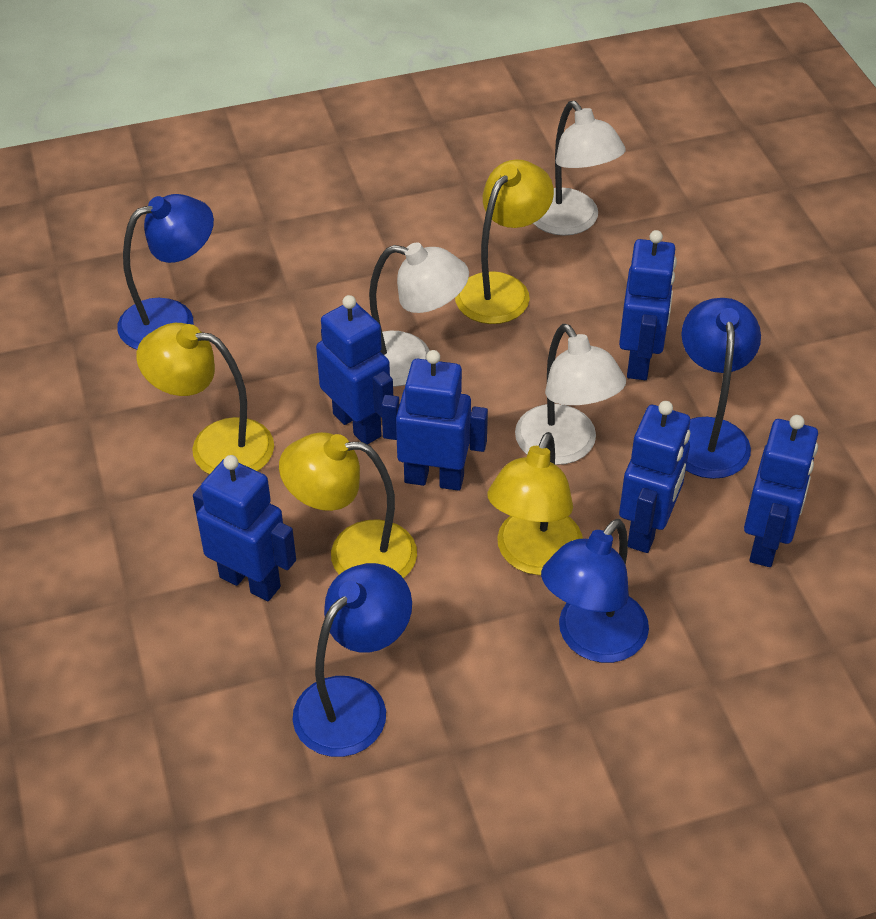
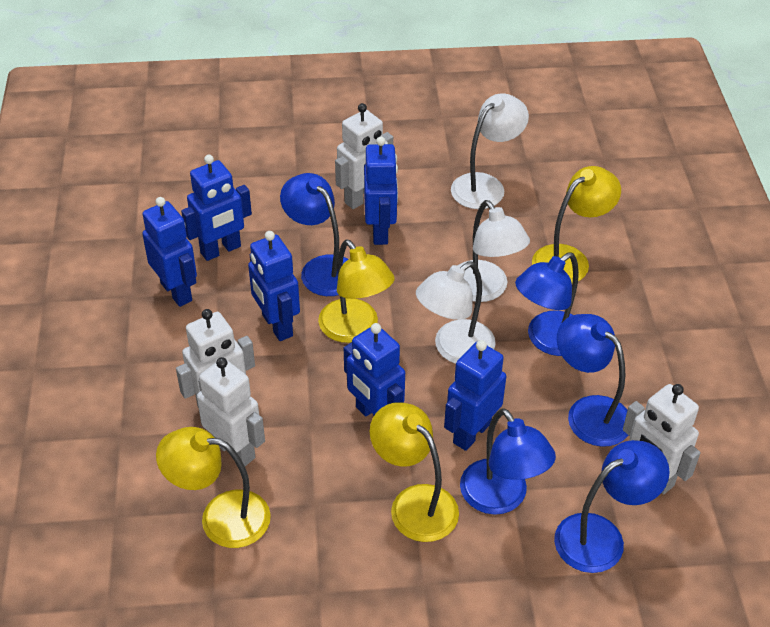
blue lamp: [117,194,214,349] [293,563,412,757] [541,519,649,663] [681,298,761,479] = 4 -> [280,173,349,296] [460,408,556,515] [515,252,579,356] [554,440,670,573] [557,314,628,447] = 5
white robot: none = 0 -> [176,309,255,406] [197,357,265,466] [335,103,393,209] [623,384,700,494] = 4

